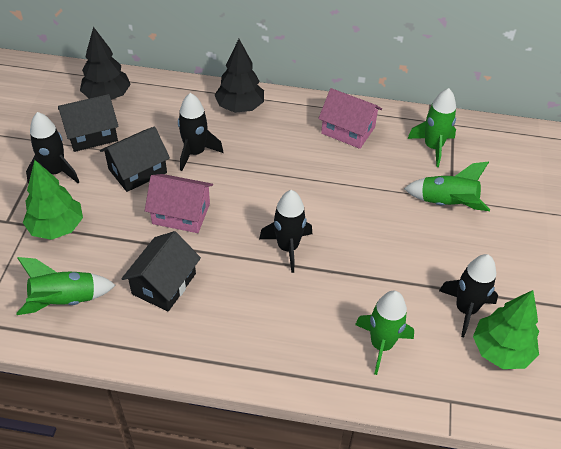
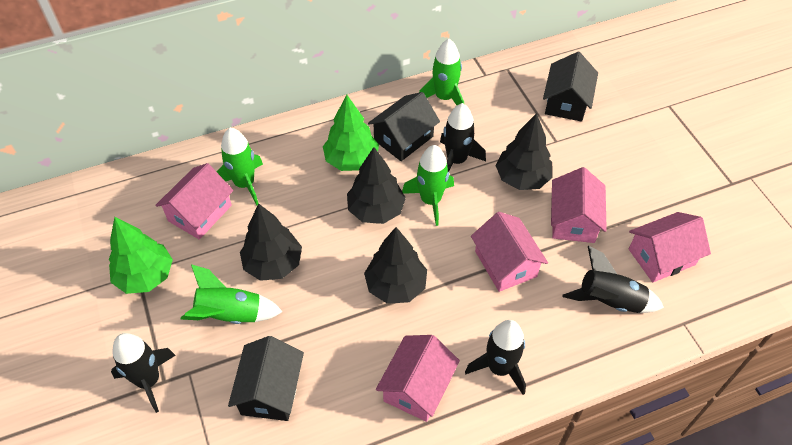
black tree: [80,27,131,100] [215,39,264,113] = 2 -> [240,203,302,281] [347,147,406,224] [364,227,427,304] [495,113,553,190] = 4
pink house: [145,174,213,233] [318,88,382,149] = 2 -> [155,163,233,239] [376,335,460,422] [471,212,548,292] [551,167,607,243] [629,212,711,282] = 5

